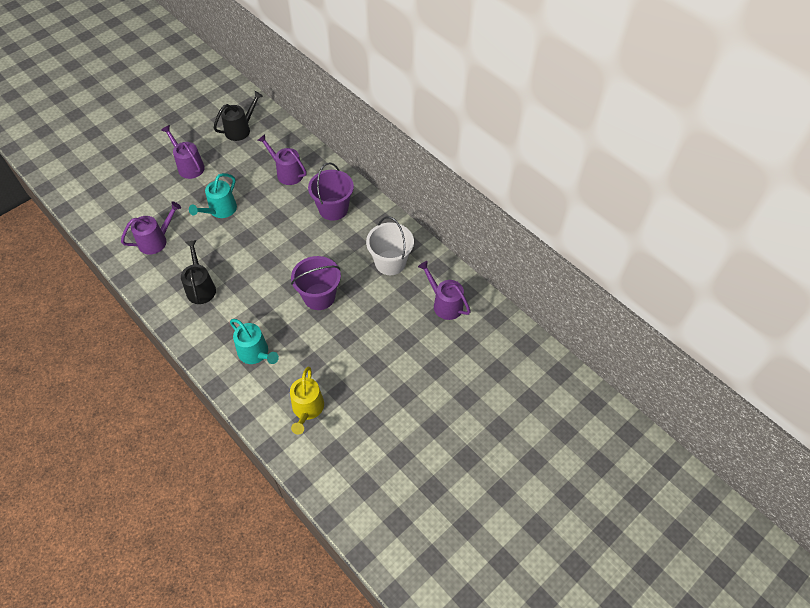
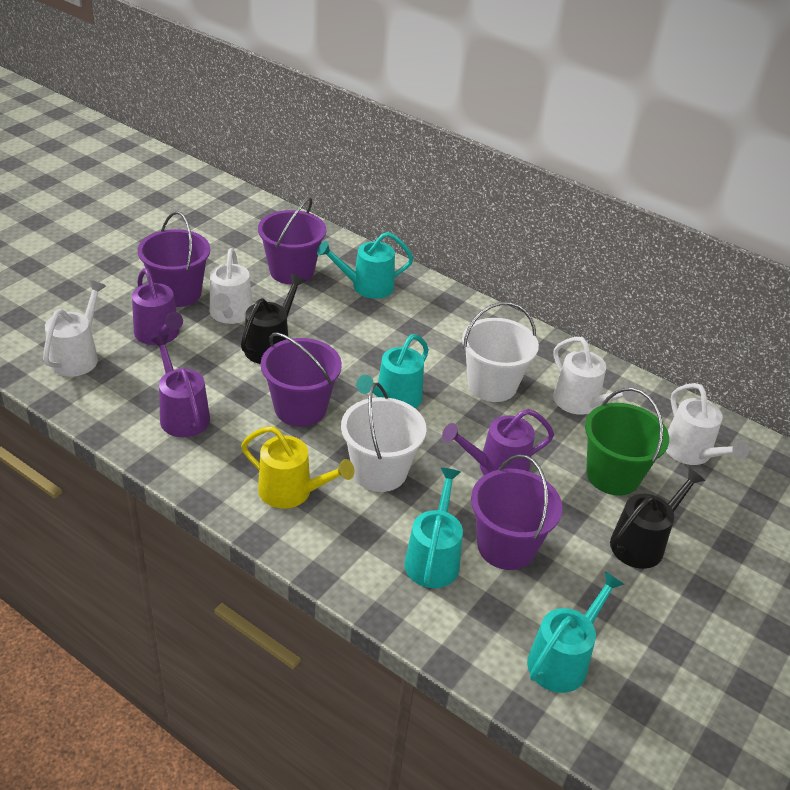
green bucket: none = 0 -> [585,388,669,496] = 1
purple bucket: [291,256,341,310] [308,163,354,221] = 2 -> [138,211,210,307] [258,198,326,285] [261,332,342,427] [471,454,562,570] = 4
purple watering can: [121,201,181,255] [161,125,205,179] [258,134,307,185] [418,261,471,320] = 4 -> [132,268,183,345] [151,335,210,437] [442,409,554,475] = 3
turquoise watering can: [189,173,237,218] [230,319,279,364] = 2 -> [317,232,414,299] [356,334,429,409] [404,467,463,588] [527,571,624,693] = 4
white bucket: [366,216,414,275] = 1 -> [341,382,427,492] [462,302,539,402] = 2
white watering can: none = 0 -> [43,280,106,377] [210,248,253,324] [553,337,638,415] [666,383,749,465] = 4

